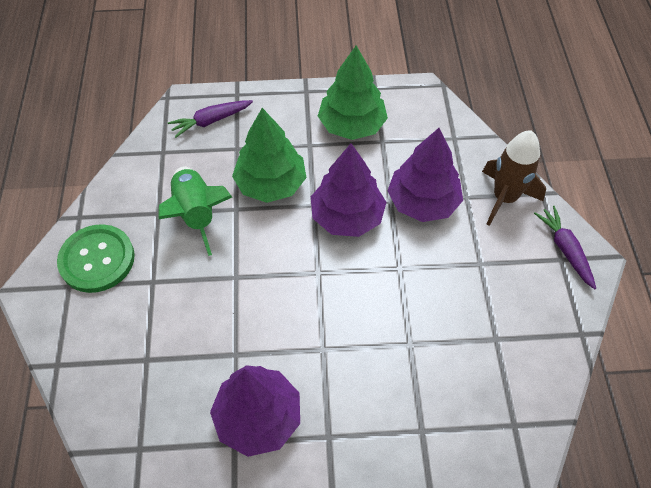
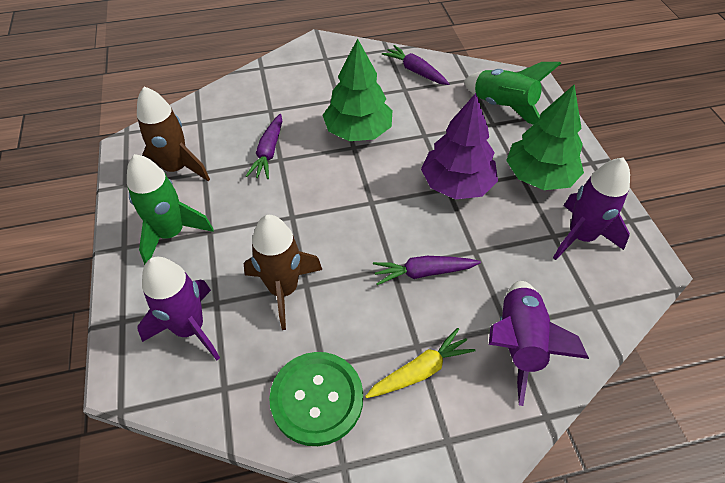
brown rocket: [482,130,546,226] = 1 -> [137,87,210,181] [244,215,322,330] = 2
green rocket: [158,166,232,256] = 1 -> [127,154,214,265] [464,62,561,125] = 2
purple carrot: [168,100,253,138] [534,206,596,289] = 2 -> [246,114,282,179] [373,256,481,285] [382,45,449,85] = 3
purple rocket: none = 0 -> [137,257,220,360] [489,281,589,406] [553,157,630,260] = 3
purple tree: [210,365,300,457] [311,143,386,237] [387,128,463,222] = 3 -> [421,93,498,200] = 1
yellow carrot: none = 0 -> [365,328,476,398] = 1

